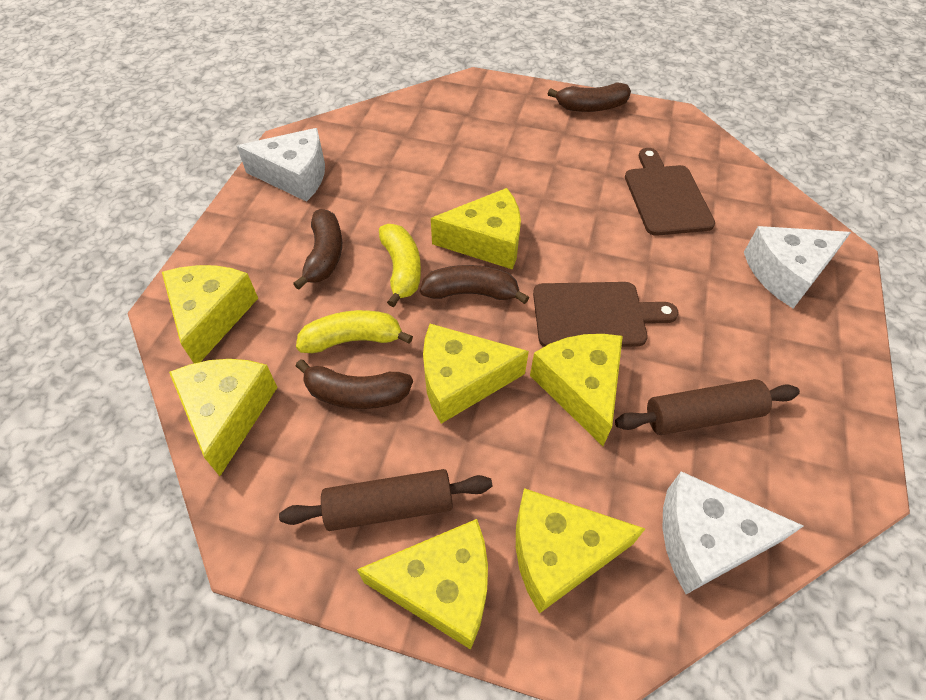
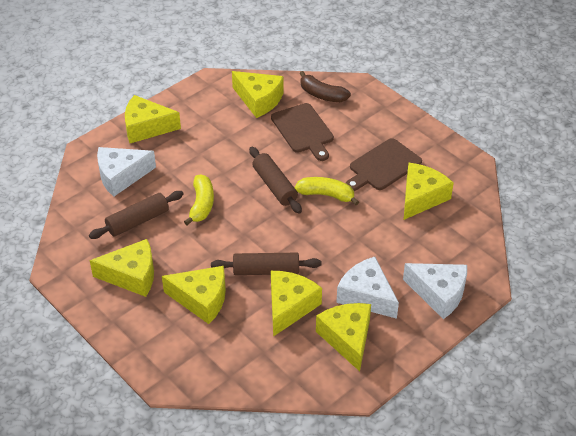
brown banana: [293,209,342,290] [296,359,413,409] [420,265,529,304] [548,82,631,112] = 4 -> [299,71,351,102] = 1
brown rolling pin: [279,469,492,531] [615,379,800,435] = 2 -> [89,191,184,239] [211,253,321,275] [249,147,302,214] = 3

